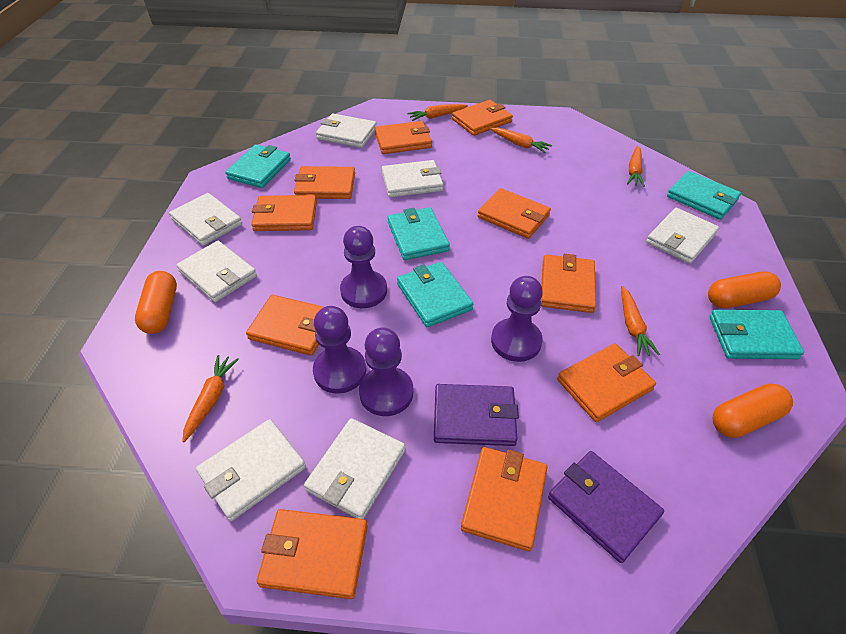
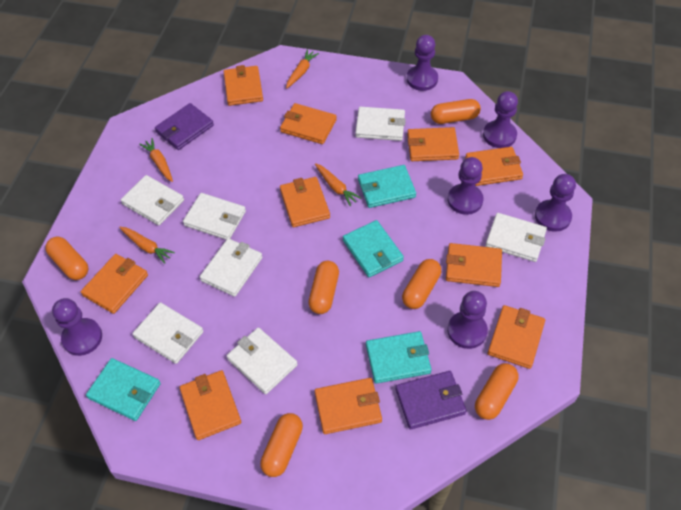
orange capsule: [135,271,177,334] [708,271,781,308] [713,383,793,438] = 3 -> [45,237,88,280] [260,413,303,477] [308,261,339,314] [402,259,441,309] [431,99,481,124] [475,363,518,420] = 6
orange carrot: [182,355,239,443] [407,104,468,121] [490,128,552,153] [621,286,660,356] [627,146,645,187] = 5 -> [119,227,175,264] [139,138,173,182] [286,49,319,89] [315,163,362,206] = 4
purple pawn: [313,306,366,394] [340,226,387,308] [359,328,413,416] [491,276,543,362] = 4 -> [52,298,102,356] [407,35,438,91] [447,291,488,349] [448,157,484,215] [483,91,518,148] [535,174,576,232] = 6
turquoise wallet: [225,144,291,188] [387,207,450,260] [397,262,473,327] [667,171,741,220] [709,310,804,359] = 5 -> [86,358,161,421] [343,220,404,277] [358,165,416,208] [366,331,432,384] = 4

